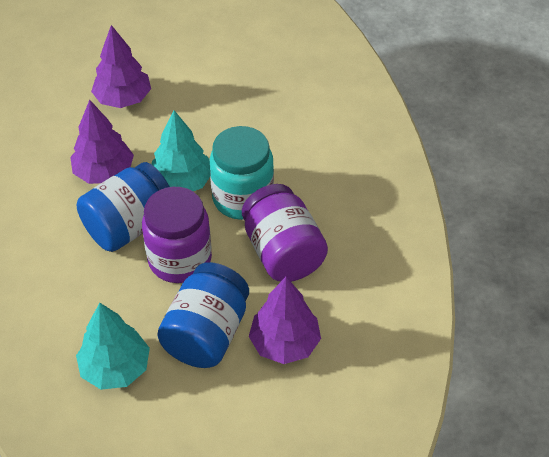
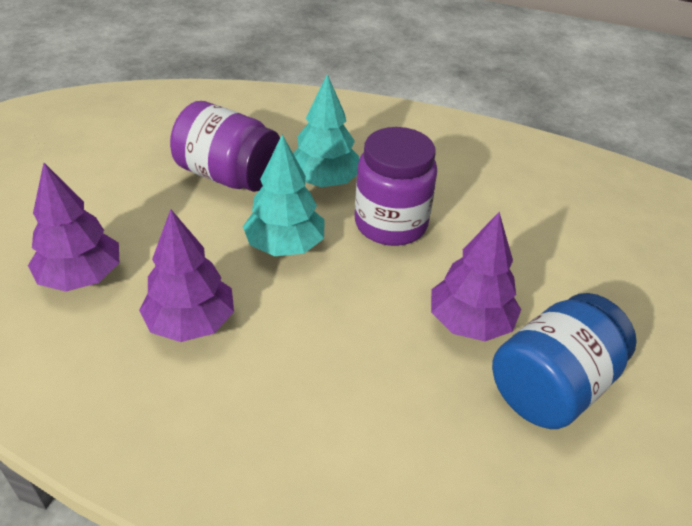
blue jar: [77,162,170,252] [157,262,249,368] = 2 -> [492,293,637,429] = 1
turquoise jar: [210,126,274,220] = 1 -> none = 0

